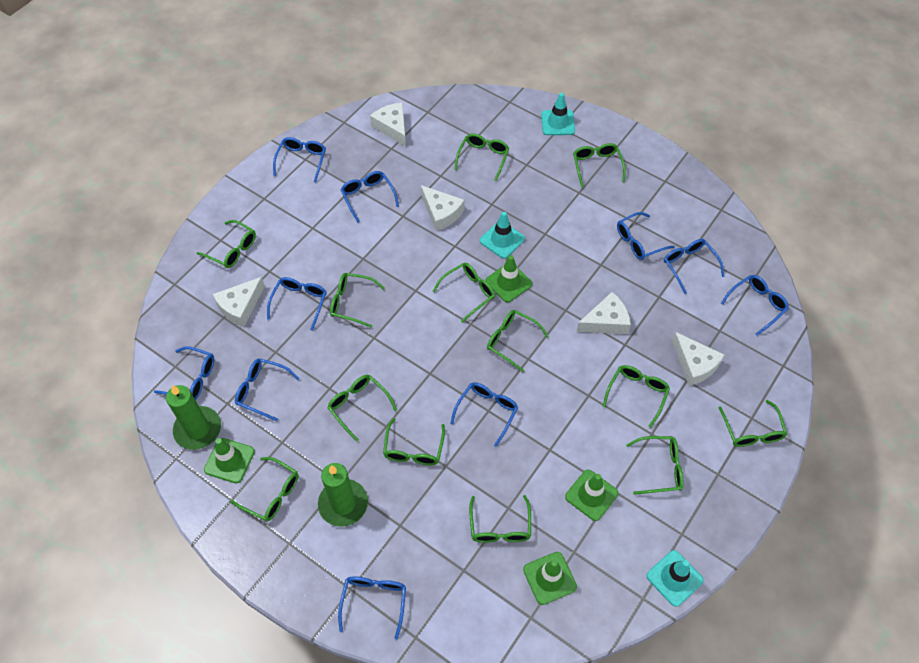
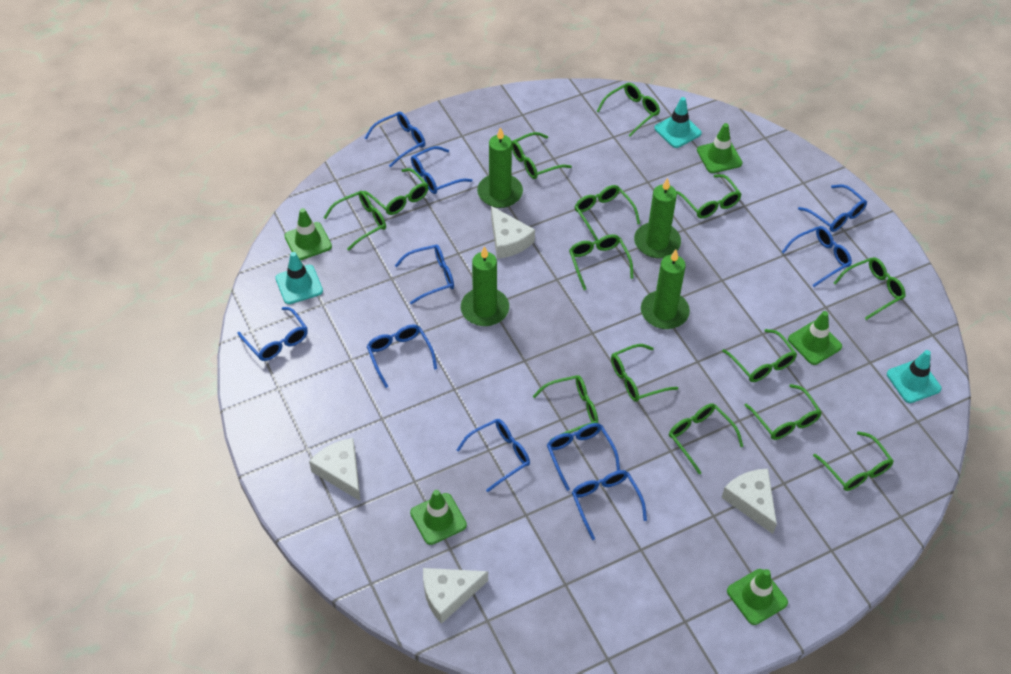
green candle: [166,385,221,450] [318,463,368,527] = 2 -> [461,246,509,326] [477,127,523,208] [634,178,681,258] [641,250,690,329] = 4
green glasses: [197,220,256,268] [230,457,299,521] [327,375,397,441] [330,273,385,328] [383,418,445,466] [433,263,495,323] [455,133,509,181] [469,495,531,543] [487,310,549,372] [573,143,626,188] [603,365,670,428] [626,436,683,495] [718,400,787,447] = 13 -> [324,191,386,251] [363,168,429,215] [512,132,572,179] [533,375,598,440] [569,234,634,290] [575,185,640,241] [597,83,660,137] [611,344,678,402] [669,403,743,474] [676,174,742,218] [722,329,797,382] [744,384,822,440] [813,431,893,491] [834,257,905,320] = 14
green traffic cone: [204,438,255,483] [486,255,532,302] [523,552,577,605] [565,470,618,521] = 4 -> [284,208,332,260] [410,490,467,545] [697,123,743,173] [727,569,788,625] [788,311,842,365] = 5
white cheese: [213,277,265,327] [370,102,406,146] [421,185,465,231] [576,292,631,334] [672,332,724,386] = 5 -> [309,438,361,501] [423,568,488,624] [491,206,535,259] [721,469,777,534] = 4

